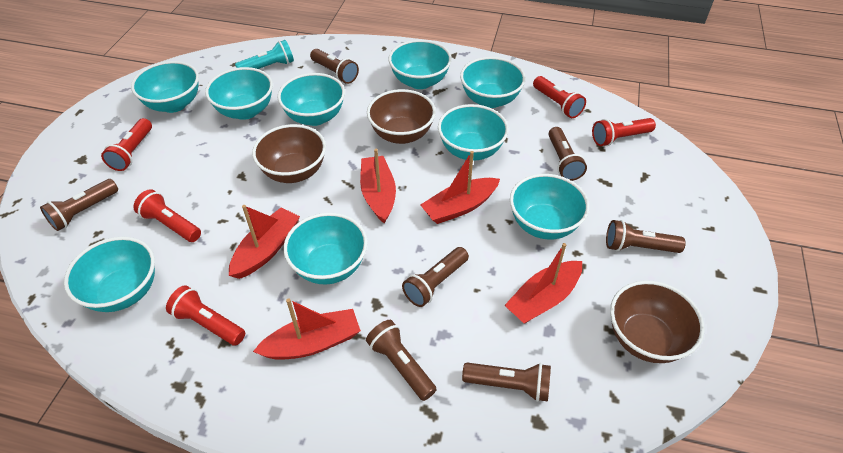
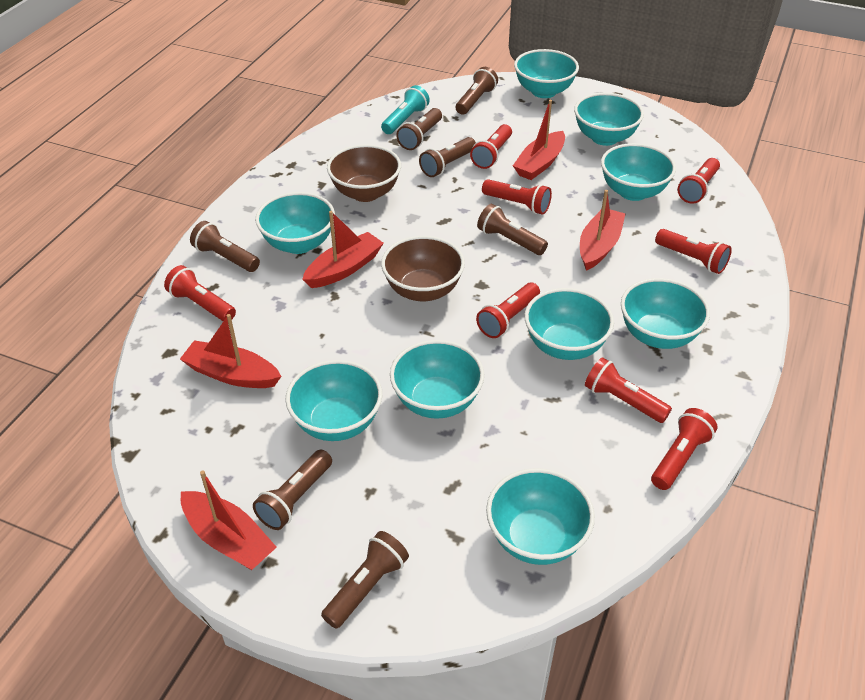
brown bowl: [252,124,326,183] [367,89,436,144] [610,280,705,363] = 3 -> [327,144,401,202] [381,236,465,302] = 2
red flashlight: [101,118,152,171] [134,189,201,242] [166,285,245,346] [533,76,586,118] [592,118,656,146] = 5 -> [164,265,236,321] [470,124,512,169] [476,283,540,338] [482,179,552,215] [585,357,672,423] [651,408,718,490] [655,229,732,274] [678,158,720,204] = 8

